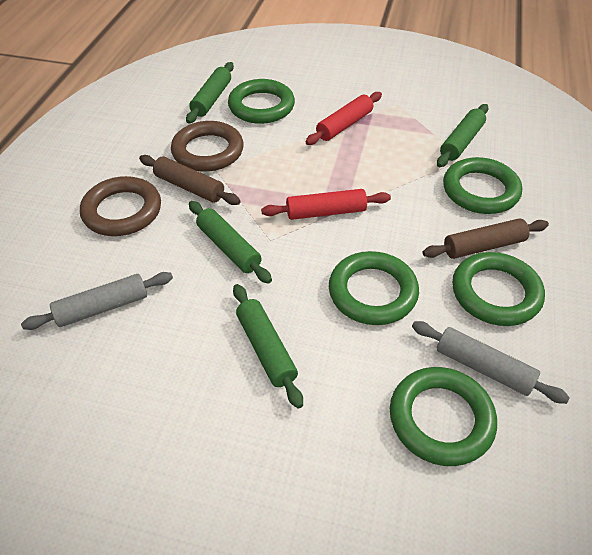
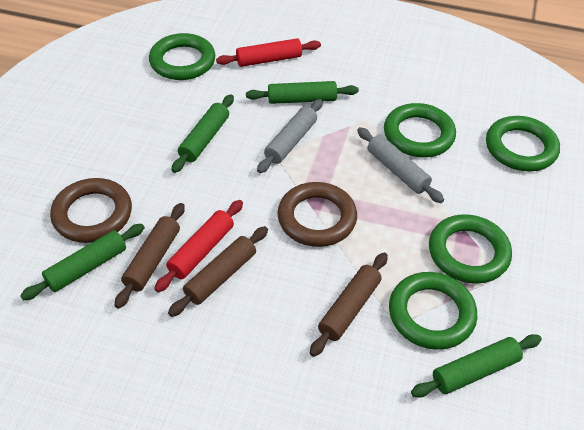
brown rolling pin: [139,155,241,205] [423,218,549,259] = 2 -> [115,203,185,309] [168,226,268,317] [310,252,388,357] = 3

